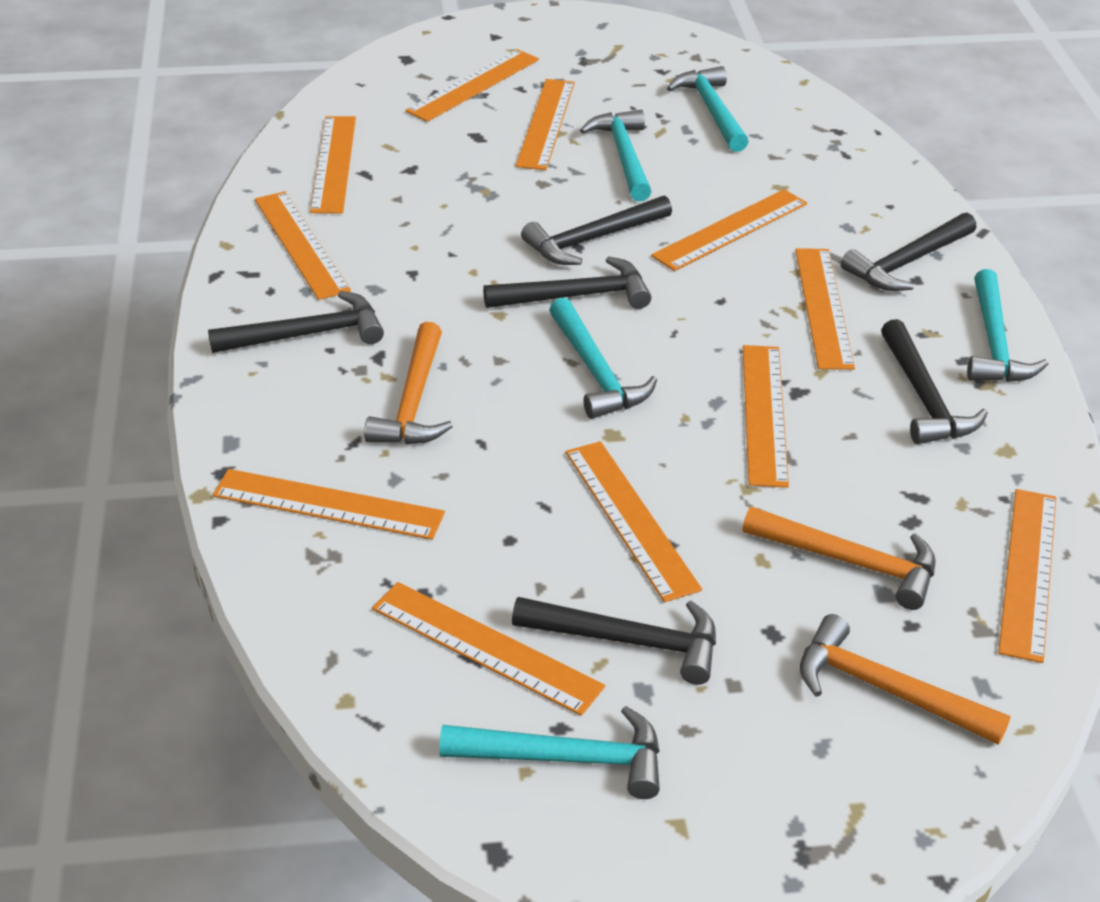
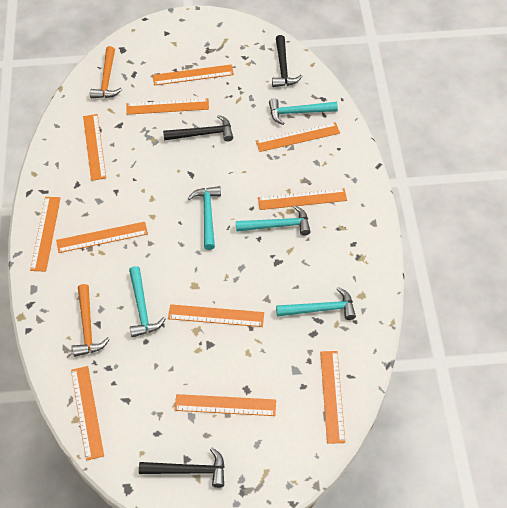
black hammer: [208,291,384,353] [483,256,651,309] [512,597,716,685] [521,195,672,265] [841,213,977,291] [881,319,988,444] = 6 -> [139,448,225,488] [163,115,233,142] [272,35,303,87] = 3
orange hammer: [364,322,453,444] [742,506,936,610] [800,614,1011,745] = 3 -> [72,284,110,357] [90,46,122,98] = 2

